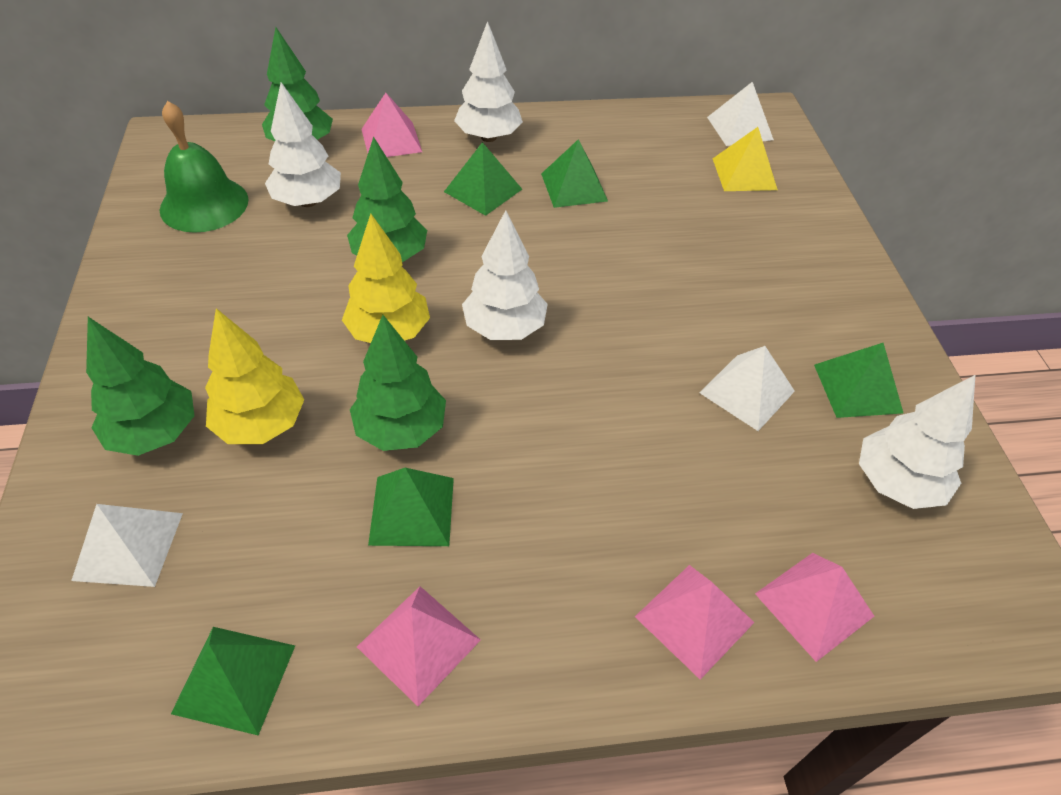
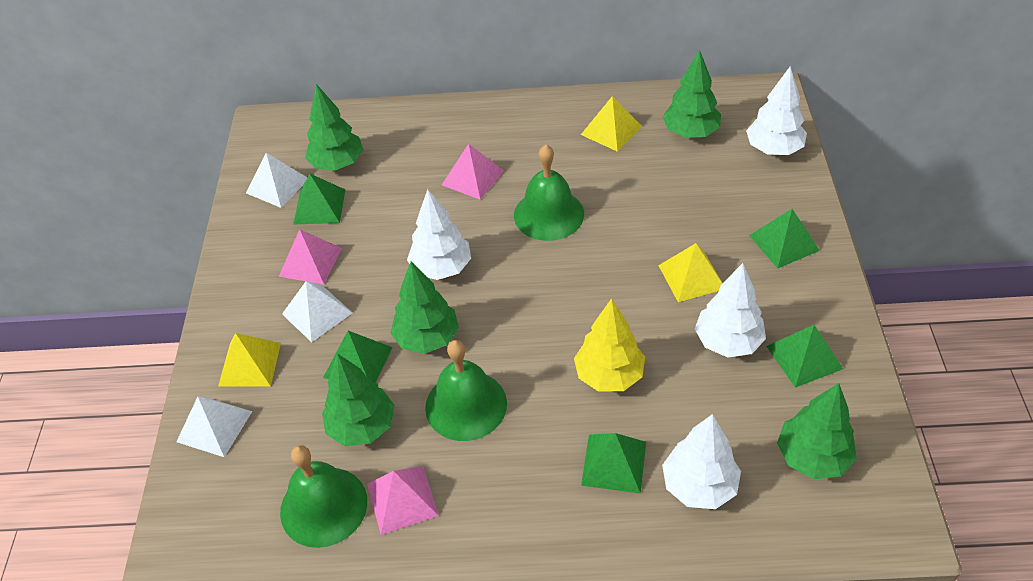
green bell: [160,101,248,233] = 1 -> [280,445,367,548] [425,340,507,441] [514,145,584,241] = 3
green tree: [86,317,195,456] [262,27,333,141] [347,136,427,262] [350,315,446,451] = 4 -> [305,84,364,170] [322,353,395,446] [391,261,459,354] [663,50,721,138] [777,383,857,479] = 5
pink pyramid: [357,586,481,706] [361,93,422,157] [635,565,754,679] [755,553,874,662] = 4 -> [279,229,342,285] [367,466,439,535] [442,144,504,200] = 3
yellow pyramid: [712,127,778,191] = 1 -> [218,333,281,387] [581,96,642,152] [658,243,722,302] = 3
yellow tree: [205,308,304,444] [342,214,430,343] = 2 -> [574,298,645,392] = 1

